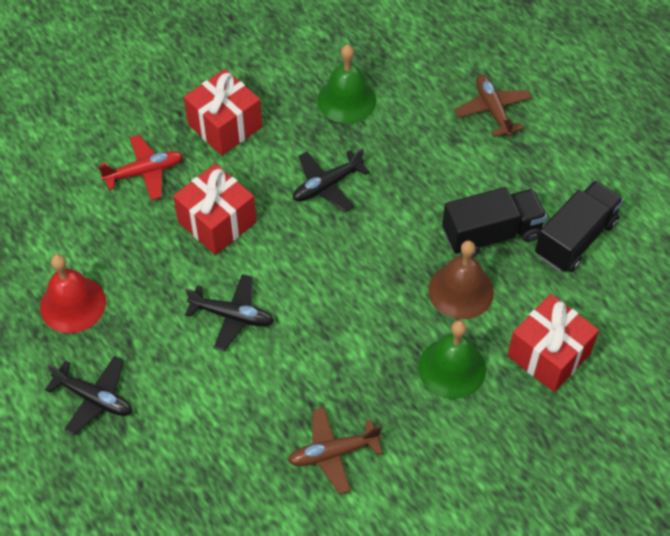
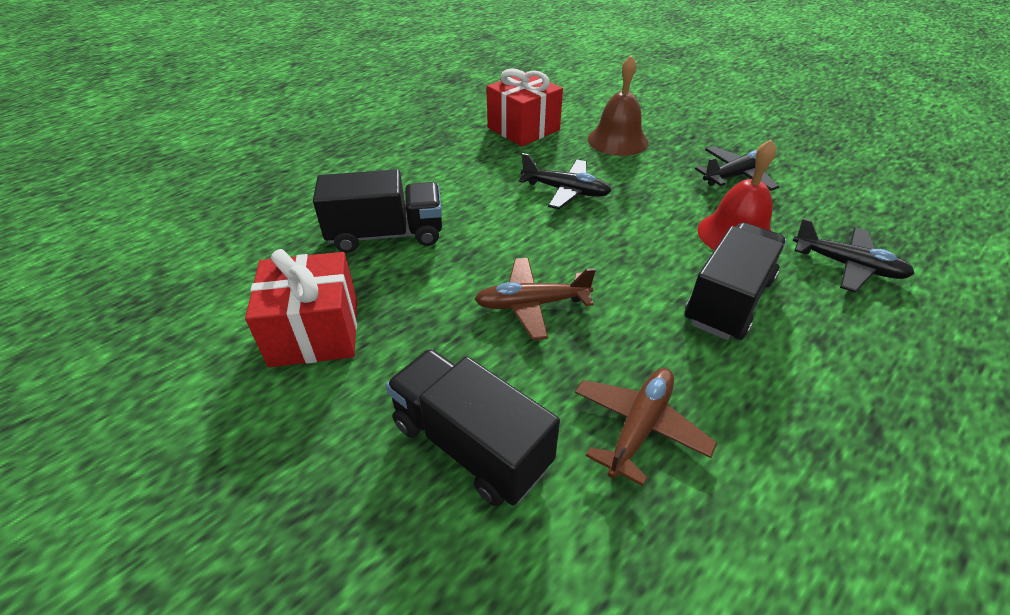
black truck: [442,187,547,257] [535,180,624,272] = 2 -> [313,169,442,253] [386,349,560,506] [684,223,787,340] = 3
green bell: [317,44,377,123] [418,320,486,399] = 2 -> none = 0
red gift: [173,163,256,255] [184,69,262,155] [507,294,599,392] = 3 -> [245,249,357,367] [487,68,563,146] = 2
red plane: [98,135,183,201] = 1 -> none = 0

